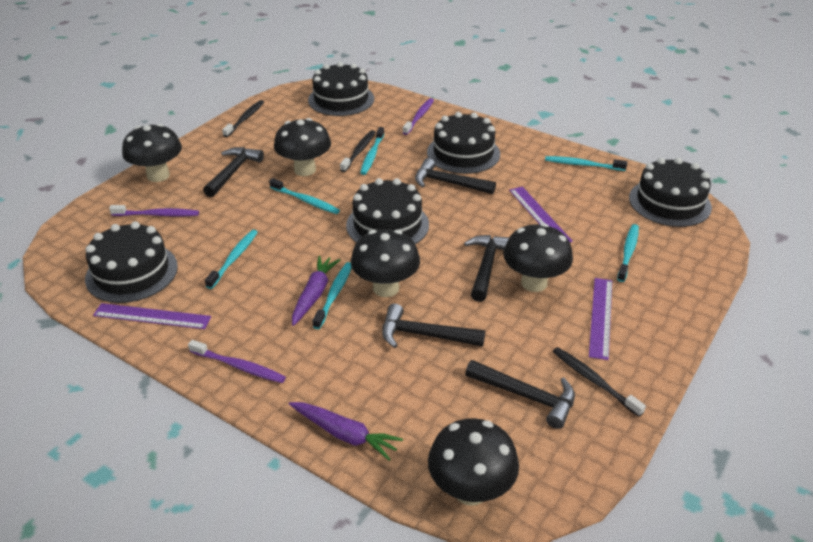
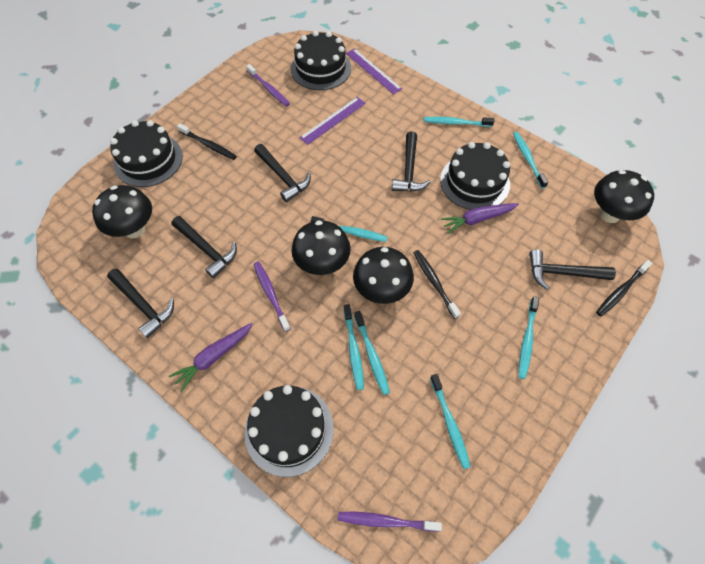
black cake: [85,221,178,303] [308,62,374,116] [346,178,429,244] [427,112,500,174] [629,158,712,227] = 5 -> [110,120,183,187] [244,385,334,477] [291,31,351,90] [440,142,510,210] = 4
black mushroom: [122,124,182,182] [274,118,331,176] [351,229,420,297] [428,418,519,506] [503,223,573,292] = 5 -> [92,185,152,239] [291,220,351,275] [353,247,414,304] [594,170,654,223] = 4
purple ruler: [93,303,211,329] [509,187,573,243] [589,278,612,360] = 3 -> [299,97,366,144] [346,48,402,94] = 2
turquoise toothbrush: [205,230,258,289] [269,178,340,214] [312,262,352,329] [360,127,384,175] [545,156,627,171] [617,224,639,282] = 6 -> [311,216,388,242] [344,304,364,390] [354,311,390,395] [423,117,494,127] [430,374,471,469] [513,132,548,188] [518,296,539,379] = 7

